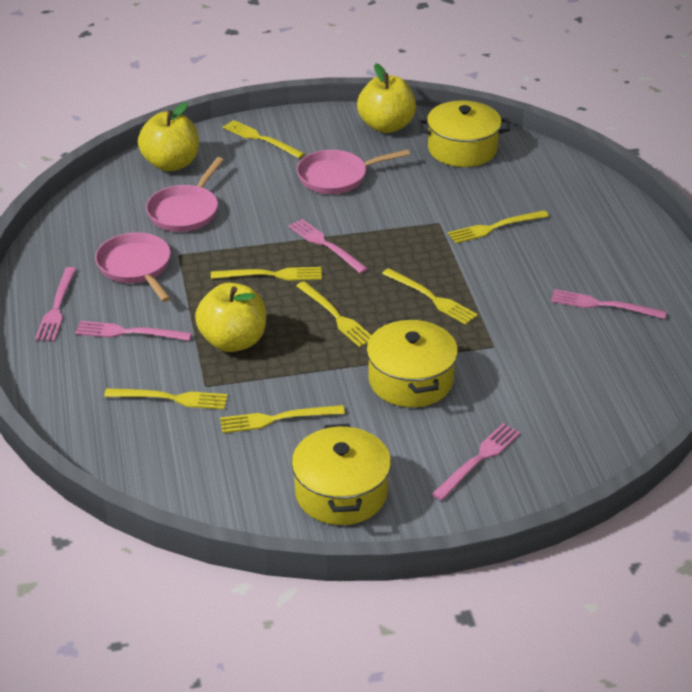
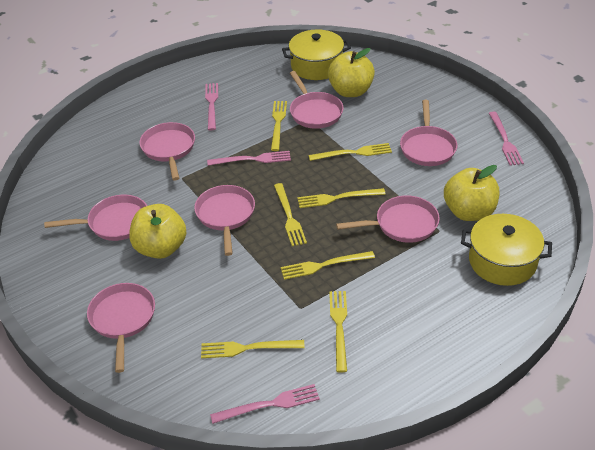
pink fork: [35,267,76,341] [75,321,192,341] [288,219,368,274] [432,423,521,501] [551,289,667,319] = 5 -> [205,83,218,130] [207,151,291,166] [210,384,320,424] [489,112,524,166] = 4
pink pan: [95,232,171,302] [146,157,224,232] [297,149,410,194] = 3 -> [44,195,147,241] [87,283,155,373] [139,122,195,180] [194,185,255,256] [290,71,343,129] [336,195,440,243] [400,100,457,166] = 7
yellow pot: [292,424,391,525] [366,318,458,407] [418,100,510,167] = 3 -> [282,29,351,80] [461,214,552,286] = 2

